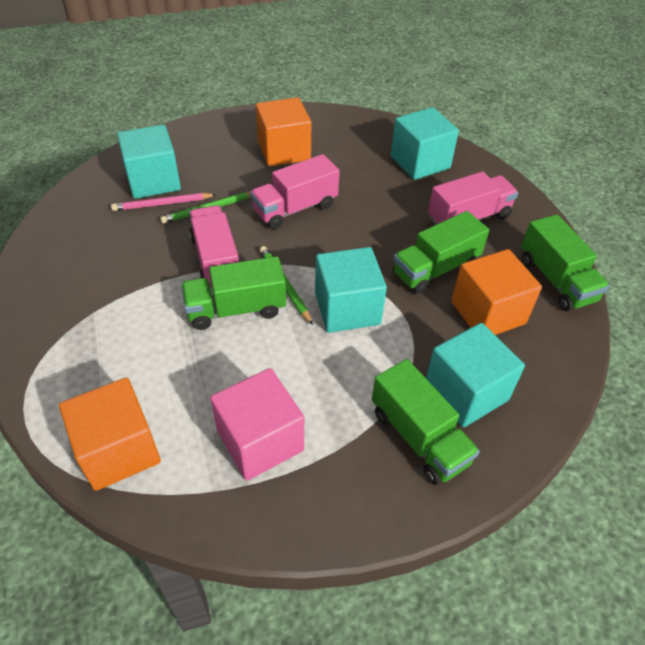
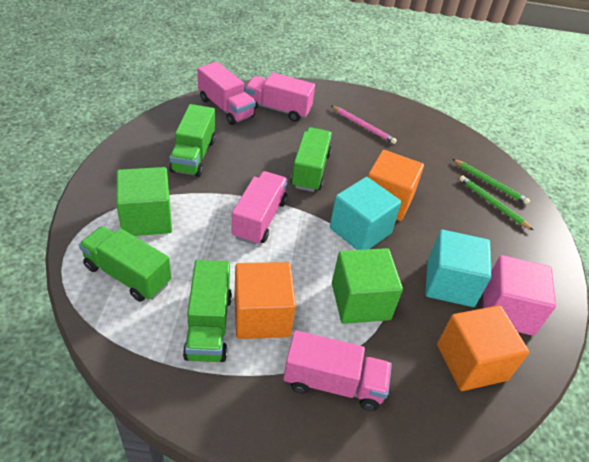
green cube: none = 0 -> [116,167,172,236] [332,248,403,324] = 2
pink truck: [189,205,239,288] [250,154,340,229] [428,171,518,225] = 3 -> [197,62,256,125] [232,171,288,245] [245,72,315,122] [283,330,392,411] = 4
turquoise cube: [117,125,181,199] [315,247,387,333] [391,107,459,180] [426,323,525,427] = 4 -> [330,177,402,250] [426,230,492,307] = 2

